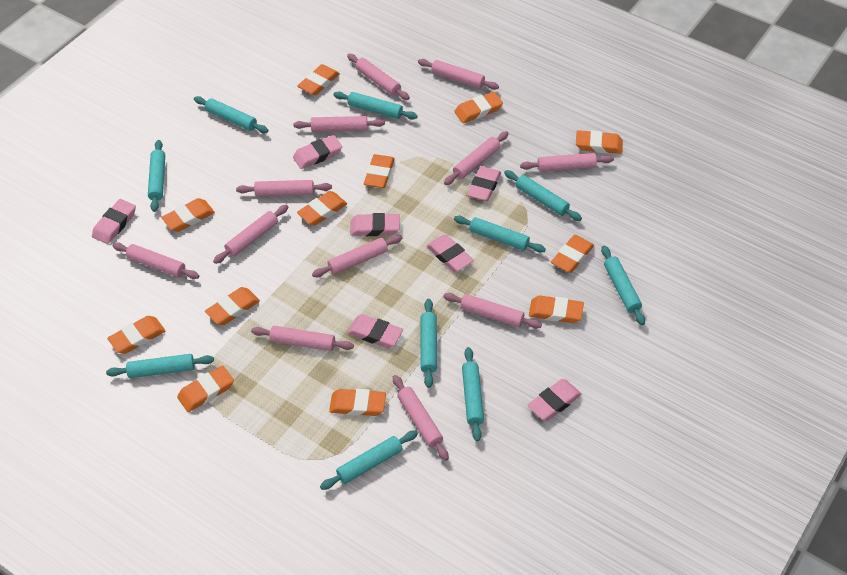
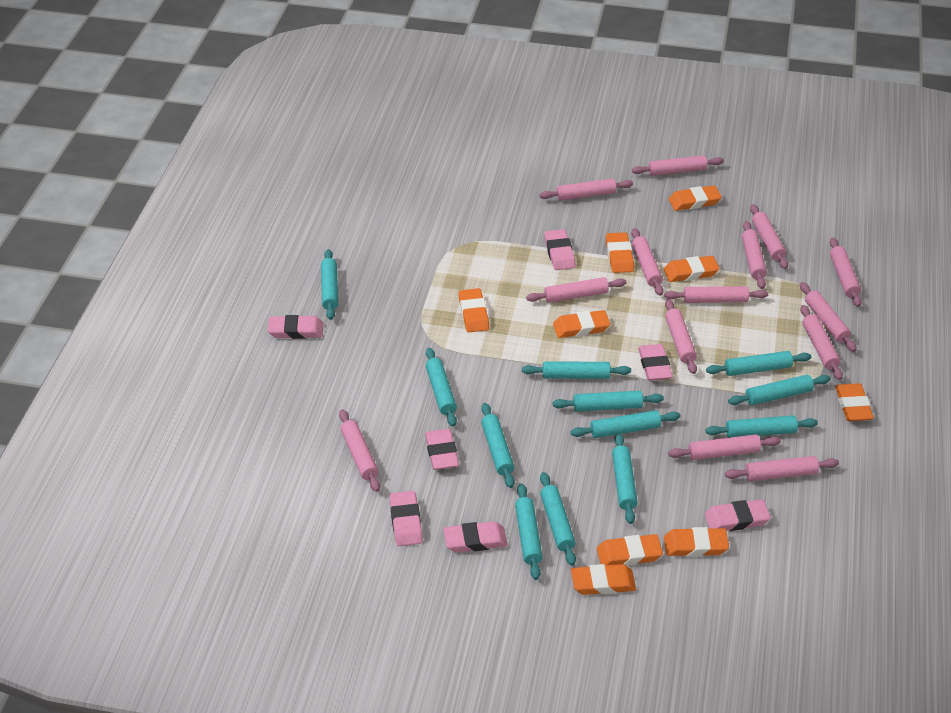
orange eraser: [107,316,165,354] [161,198,215,232] [177,365,234,412] [205,287,260,325] [297,191,347,226] [298,64,340,95] [329,389,386,416] [364,154,395,188] [454,92,503,123] [529,295,584,323] [551,235,594,273] [576,130,623,154] = 12 -> [459,288,489,332] [553,310,610,338] [571,564,636,595] [597,534,663,566] [606,232,634,273] [664,256,719,282] [664,527,729,557] [669,185,722,211] [835,383,874,421] = 9
pink rolling pin: [112,242,199,279] [213,205,288,264] [236,180,332,196] [251,326,354,351] [293,116,385,132] [312,235,402,277] [347,54,410,100] [393,375,449,461] [418,59,499,90] [443,293,542,329] [444,131,509,185] [520,153,614,172] = 12 -> [339,409,380,492] [526,277,626,303] [539,178,633,201] [631,228,664,296] [632,155,724,176] [664,286,768,303] [665,299,697,374] [668,434,781,460] [725,456,839,481] [742,221,767,289] [750,204,788,269] [800,282,857,352] [800,305,843,380] [830,238,862,307] = 14
turquoise rolling pin: [106,354,214,378] [148,140,165,212] [194,96,268,133] [320,430,418,490] [333,91,418,119] [420,299,437,388] [454,216,546,253] [462,347,484,442] [504,170,582,221] [601,245,645,325] = 10 -> [321,249,338,320] [426,348,457,427] [481,403,515,488] [515,484,543,580] [522,361,631,379] [540,472,576,566] [553,391,664,412] [571,410,681,438] [612,433,637,524] [706,351,811,376] [706,415,818,438] [728,375,831,405] = 12

